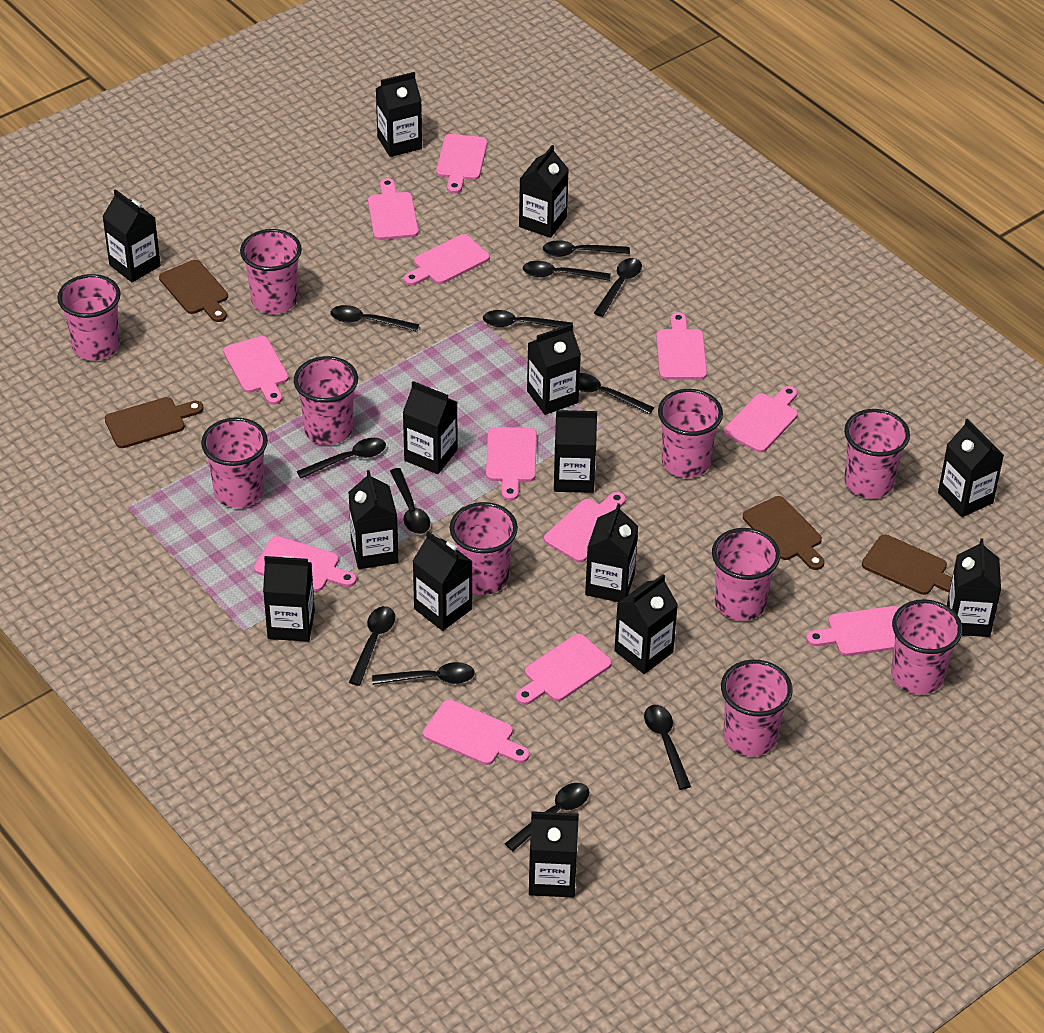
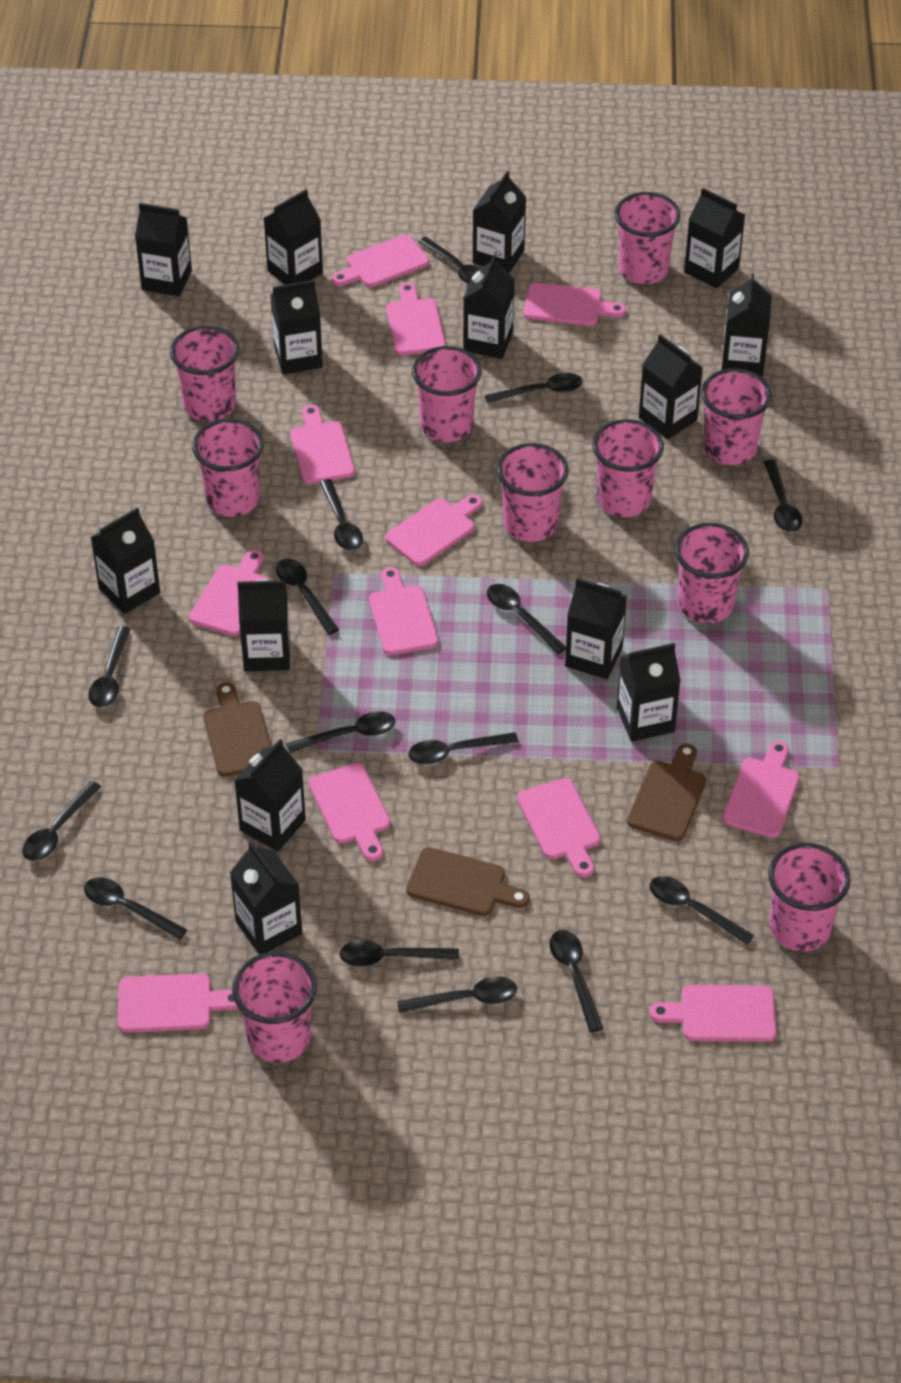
black spoon: [297,438,386,478] [330,305,419,332] [349,606,395,686] [372,662,475,685] [390,468,430,534] [483,310,573,328] [505,783,589,851] [523,261,611,281] [543,240,630,257] [579,373,654,414] [594,258,642,317] [644,705,691,790] = 12 -> [23,781,101,861] [84,877,187,940] [88,626,131,707] [276,559,339,635] [286,711,395,753] [320,479,363,551] [339,940,459,967] [397,976,517,1013] [408,732,519,764] [418,237,480,285] [484,373,583,404] [487,584,566,654] [550,930,603,1032] [650,876,754,945] [764,459,802,532] = 15
brown cutting board: [105,397,204,448] [159,260,228,322] [743,496,824,570] [862,535,952,595] = 4 -> [203,682,271,777] [406,847,530,916] [627,744,706,841] = 3

